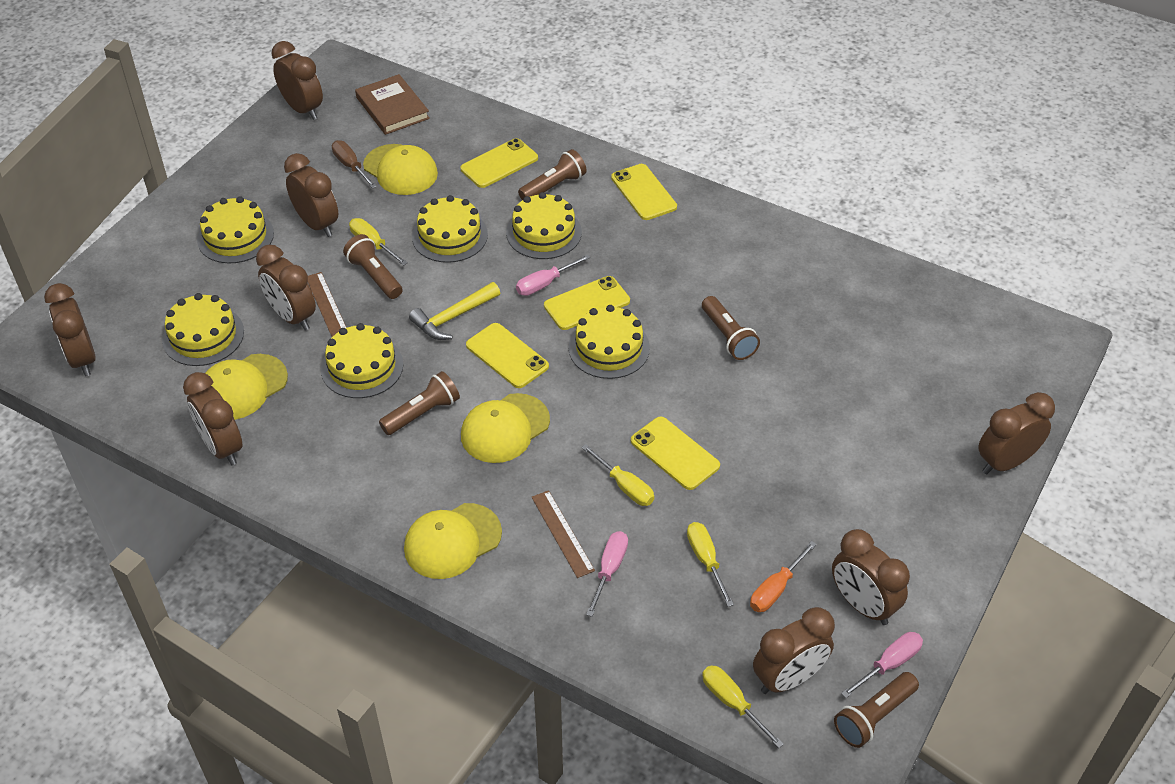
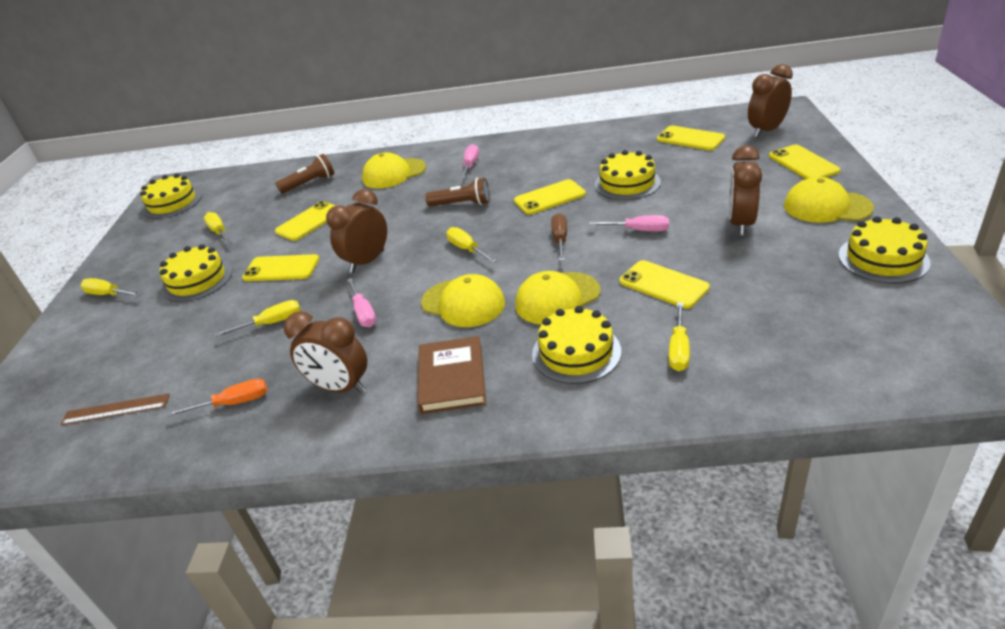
brown clock: [44,283,96,376] [183,372,243,466] [256,245,316,330] [272,41,323,120] [284,153,338,237] [753,607,835,694] [832,529,910,625] [978,392,1055,474] = 8 -> [284,311,367,393] [326,189,387,273] [729,145,762,236] [748,64,793,138] = 4
brown flashlight: [343,234,402,299] [379,371,460,435] [518,149,587,200] [702,296,760,360] [834,672,919,748] = 5 -> [275,154,334,193] [425,178,490,206] = 2
brown ruler: [308,272,347,337] [532,490,595,578] = 2 -> [60,394,170,425] = 1
yellow cake: [162,293,244,366] [197,196,274,264] [321,323,403,398] [412,195,488,263] [506,192,582,259] [569,305,650,379] = 6 -> [140,174,202,219] [160,244,232,302] [532,306,621,384] [595,150,661,200] [838,216,931,283] = 5
yellow hammer: [409,282,500,340] = 1 -> none = 0
yellow phone: [461,138,538,188] [466,323,549,388] [544,276,630,330] [611,164,677,220] [631,416,720,490] = 5 -> [242,254,319,281] [275,201,336,241] [514,179,586,215] [620,260,710,309] [657,126,725,150] [769,145,840,179] = 6
yellow screwdriver: [349,218,408,266] [581,444,654,506] [687,522,734,607] [702,665,784,748] = 4 -> [81,278,142,296] [204,212,232,244] [214,300,301,337] [446,227,497,263] [669,303,690,371] = 5

